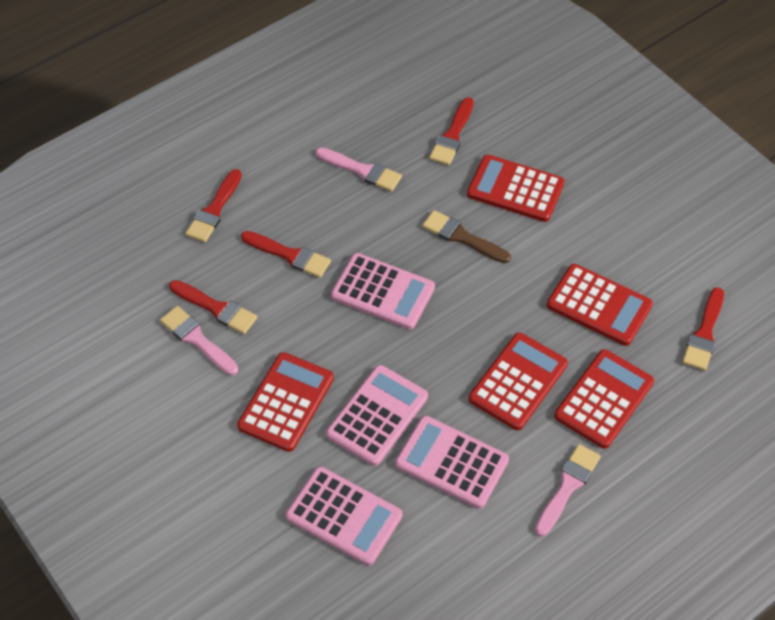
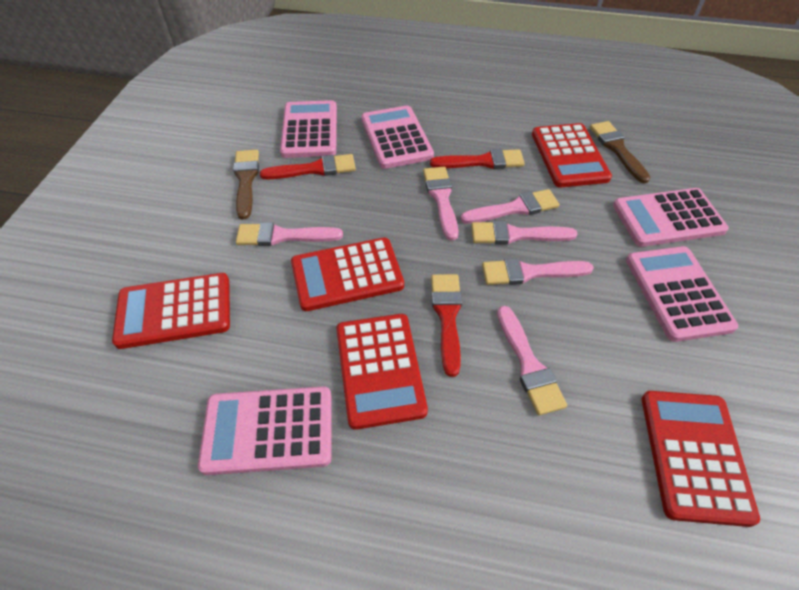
brown brush: [422,210,511,263] = 1 -> [233,150,259,219] [590,121,651,183] = 2
pink brush: [160,306,238,376] [316,148,402,192] [535,444,601,536] = 3 -> [236,222,343,246] [423,167,458,241] [460,189,560,224] [471,221,577,245] [482,258,594,285] [497,306,567,416] = 6
pink calculator: [286,467,402,565] [326,365,428,466] [331,253,435,330] [395,416,509,509] = 4 -> [198,386,332,475] [280,100,337,158] [361,106,434,169] [613,188,729,247] [626,246,738,342] = 5
red brush: [169,280,257,334] [185,169,242,242] [241,231,331,278] [429,97,474,165] [682,287,724,371] = 5 -> [260,154,356,179] [430,149,525,169] [431,274,462,377] = 3

